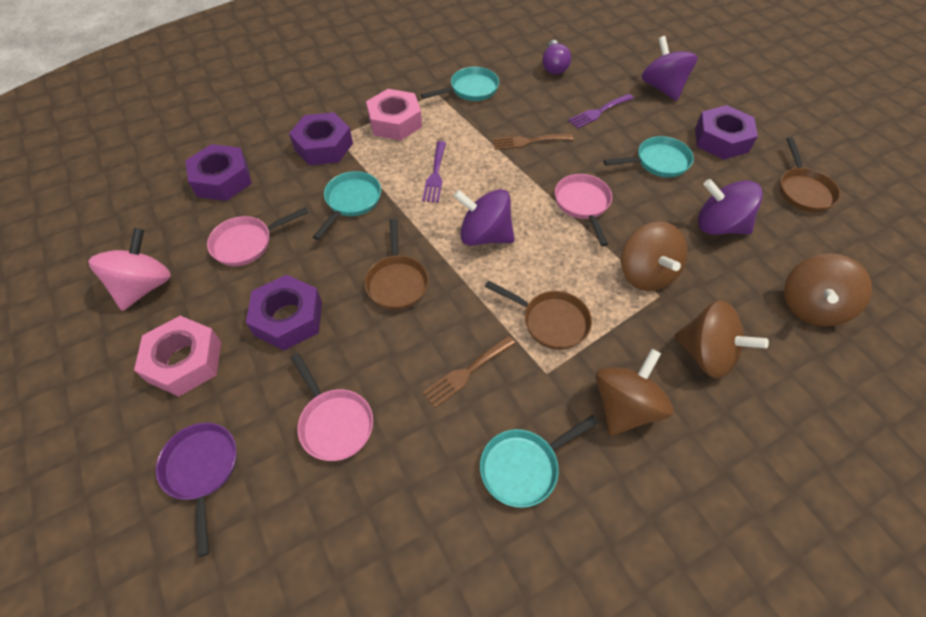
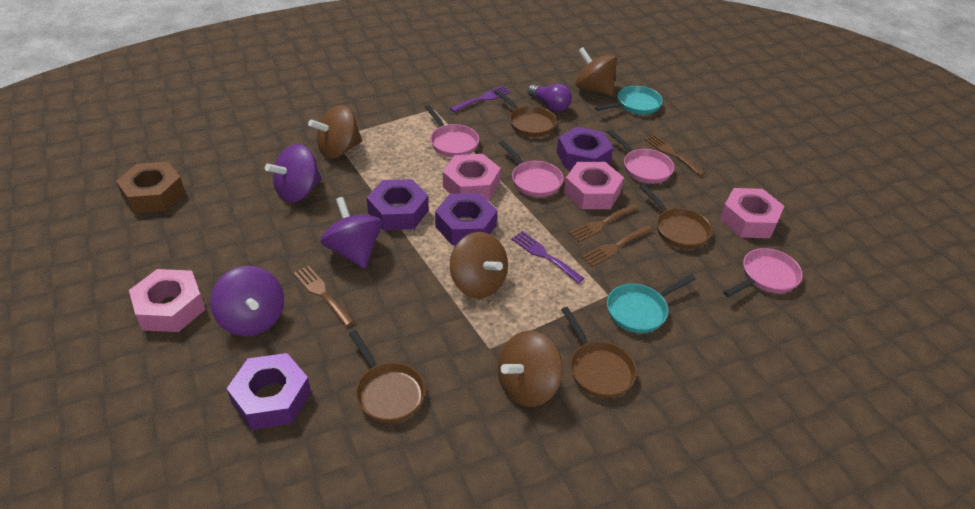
brown fork: [423,335,516,408] [493,133,574,150] = 2 -> [294,265,355,327] [569,204,639,242] [582,225,653,267] [644,134,705,176] = 4
brown nut: none = 0 -> [116,162,185,213] = 1
brown pan: [364,219,429,310] [485,280,592,350] [779,137,841,212] = 3 -> [349,330,425,423] [495,90,557,137] [561,307,637,398] [640,184,712,249] = 4
pink nut: [134,316,221,397] [366,89,422,140] = 2 -> [129,269,206,332] [443,154,501,200] [564,162,624,209] [720,188,784,238] = 4
pink pan: [207,207,309,266] [290,353,373,461] [555,174,612,247] = 3 -> [425,105,479,157] [499,141,563,197] [607,130,674,184] [723,248,803,297] = 4
pink spinning top: [88,228,171,311] = 1 -> none = 0
purple pan: [156,422,237,557] = 1 -> none = 0
turquoise pan: [313,171,381,240] [421,67,499,101] [480,415,599,508] [604,136,694,177] = 4 -> [595,86,663,115] [607,274,696,333] = 2

